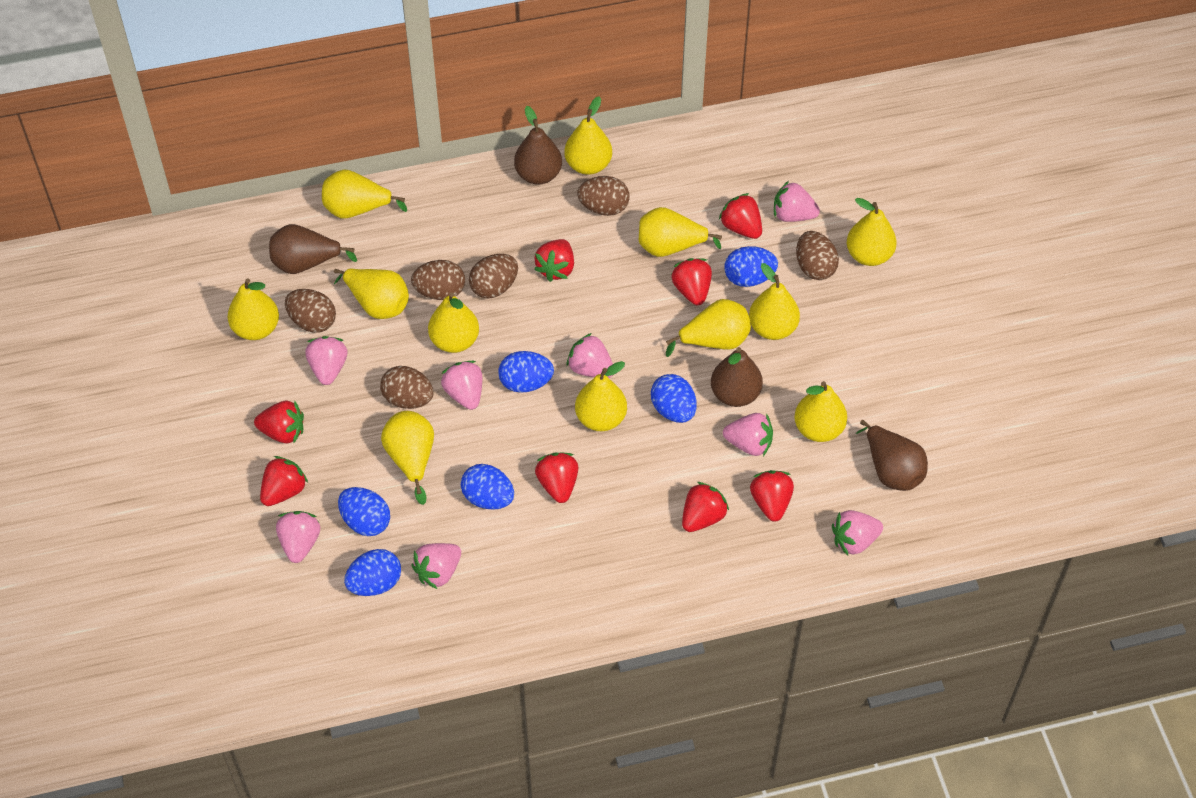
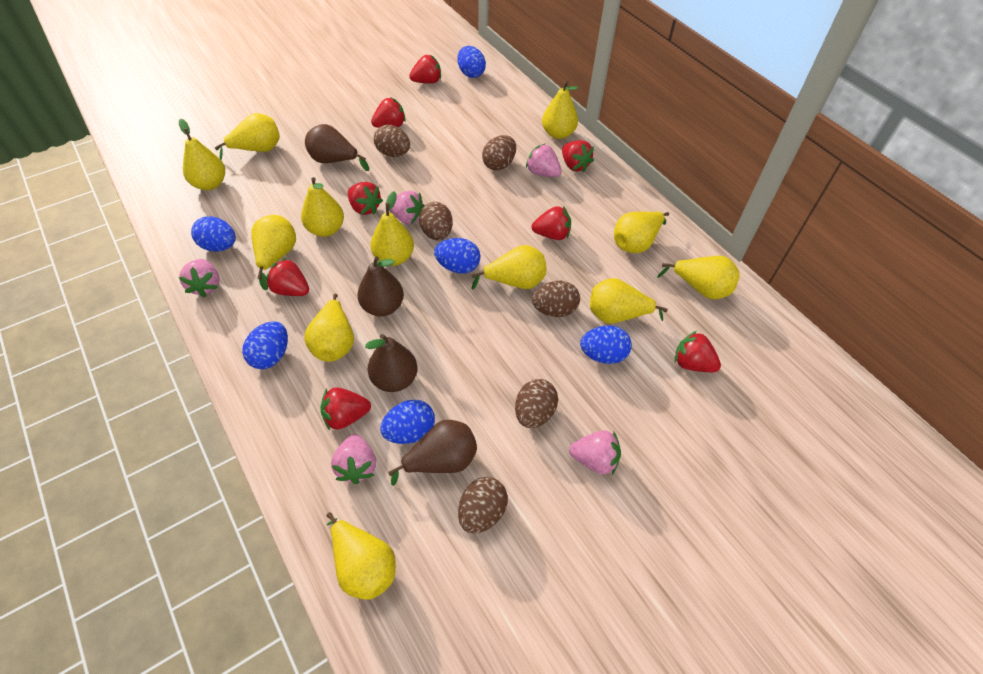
pink strawberry: [276,511,320,563] [305,336,347,385] [411,543,461,589] [441,361,482,410] [567,333,613,378] [723,413,773,456] [774,181,820,222] [832,510,883,555] = 8 -> [178,259,220,297] [331,434,376,484] [389,191,425,225] [526,143,562,177] [569,430,621,475] = 5

